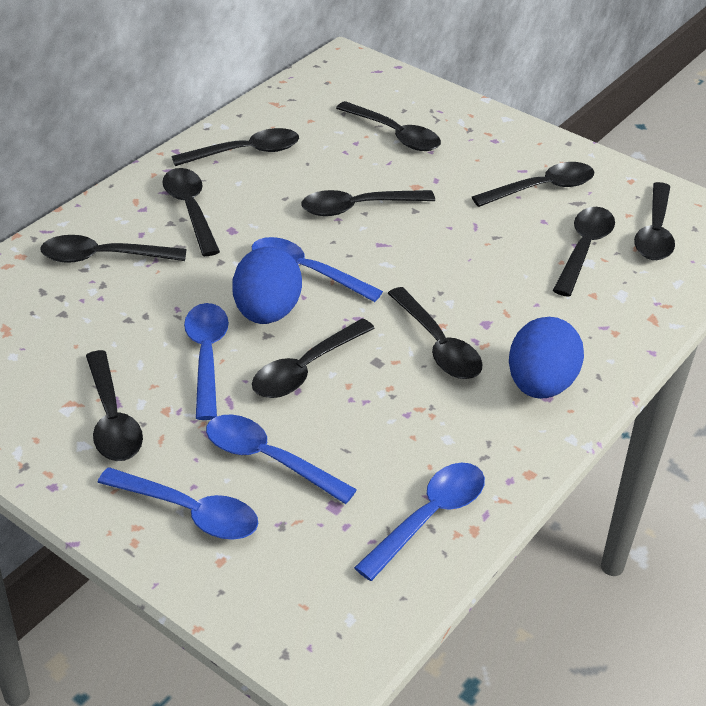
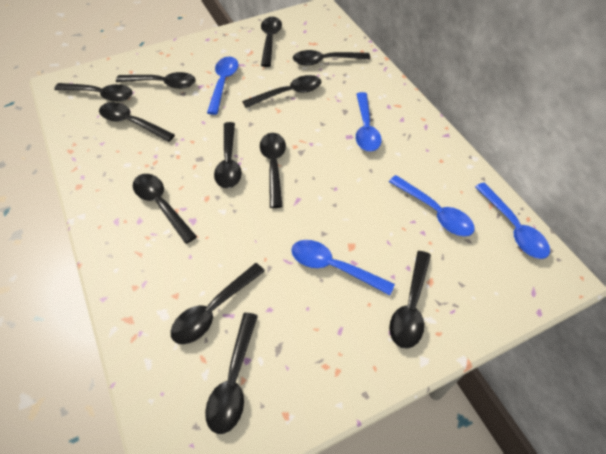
black spoon: [40,235,187,263] [86,350,143,461] [162,168,220,256] [171,128,299,166] [252,318,375,398] [301,190,435,216] [336,101,441,151] [387,287,483,379] [472,162,594,207] [553,207,615,297] [634,182,675,260] = 11 -> [54,83,133,102] [99,102,175,142] [116,72,196,89] [133,174,197,244] [171,263,265,344] [205,313,258,434] [214,122,242,188] [242,75,321,108] [260,133,286,208] [261,17,282,67] [293,50,370,65] [389,251,431,348] = 12
blue egg: [232,247,302,324] [509,317,584,399] = 2 -> none = 0

